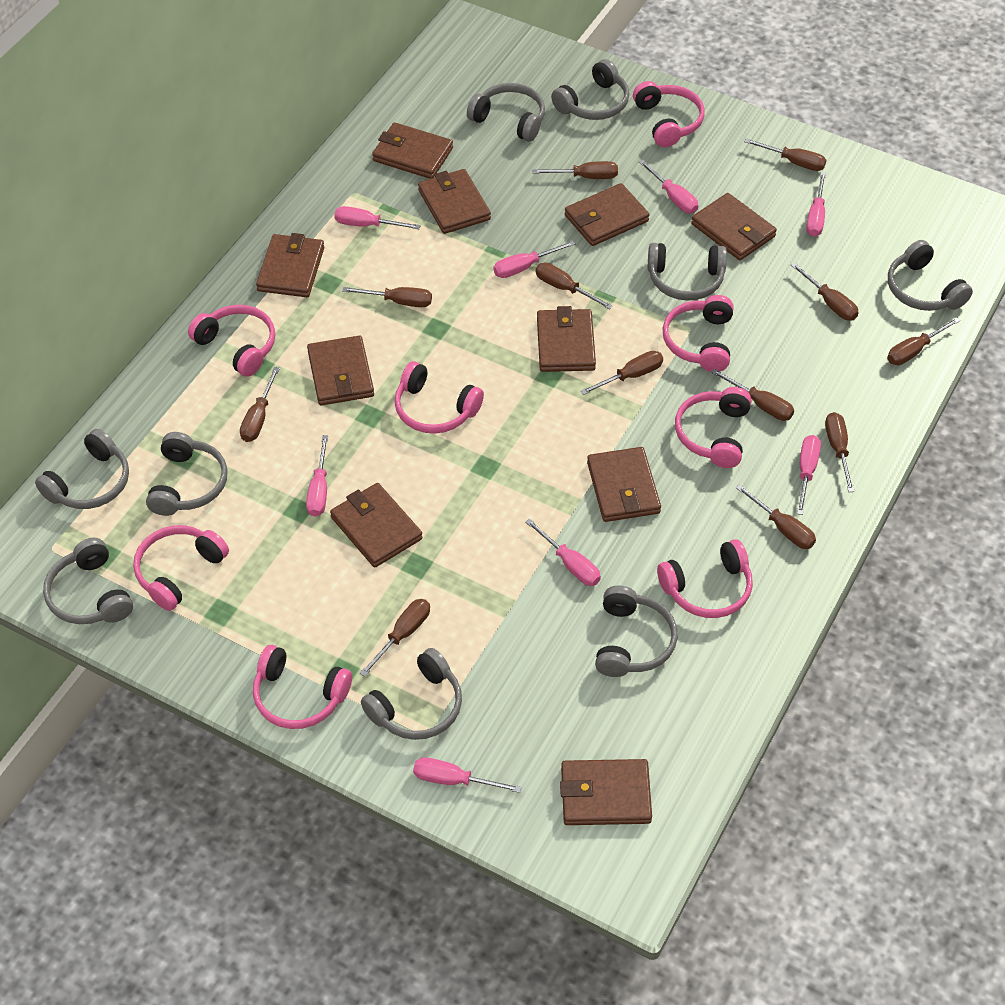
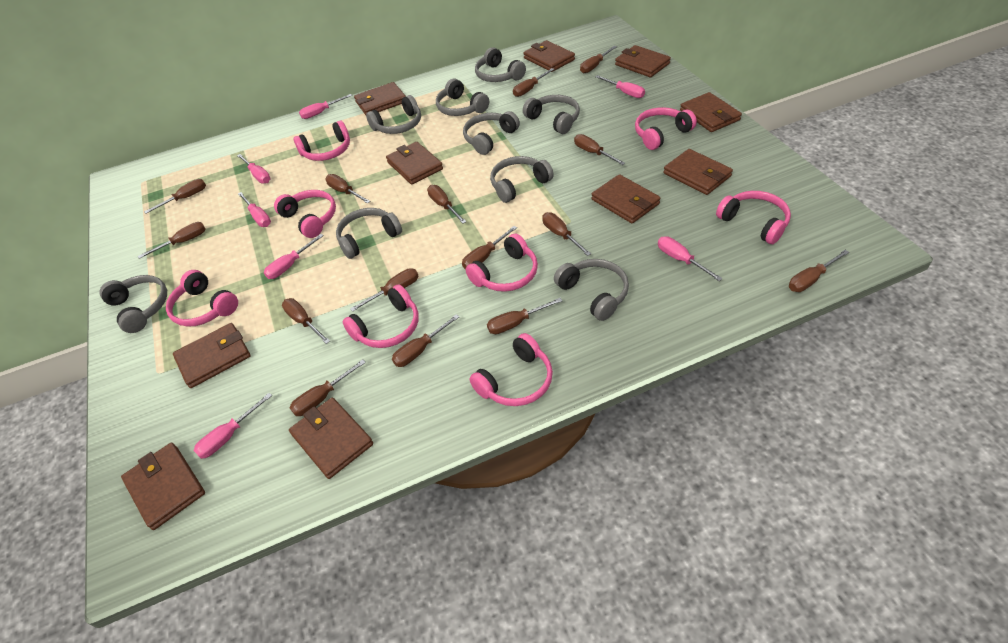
brown screwdriver: [240,367,280,442] [342,287,432,307] [360,599,430,677] [533,161,618,179] [536,263,613,309] [581,351,663,395] [711,369,794,421] [736,484,816,549] [744,138,826,171] [791,262,859,321] [825,412,855,492] [887,317,960,365] = 12 -> [138,222,206,259] [144,179,206,214] [282,298,330,344] [290,359,366,416] [325,174,370,204] [350,268,418,312] [392,314,459,367] [427,185,466,224] [462,226,517,270] [487,298,562,334] [513,68,554,97] [542,212,591,256] [574,134,625,165] [580,46,617,73] [789,250,849,292] = 15
pink screwdriver: [306,435,328,517] [334,206,421,229] [413,757,522,793] [493,241,575,278] [525,518,601,586] [638,159,698,213] [797,435,821,515] [806,172,826,237] = 8 -> [194,393,272,459] [237,154,271,183] [238,192,271,227] [264,234,324,279] [299,94,352,119] [596,75,645,98] [658,236,723,281] = 7

